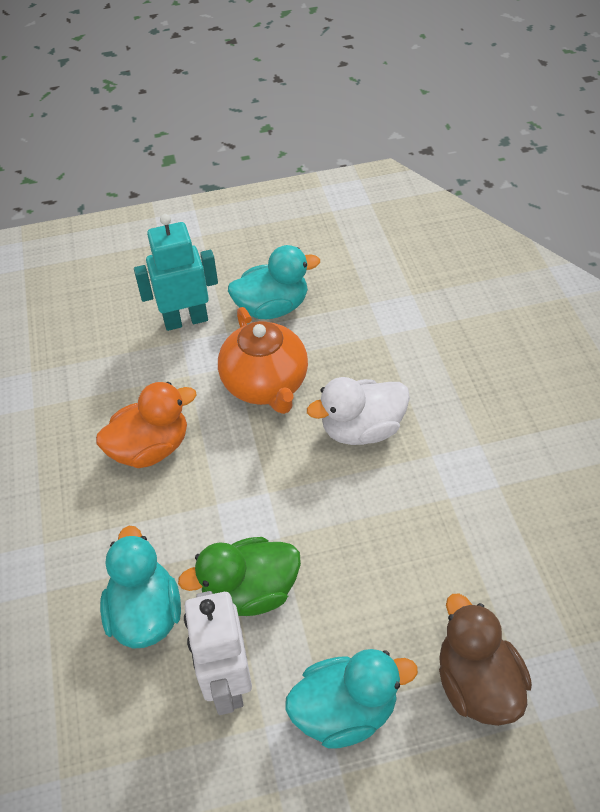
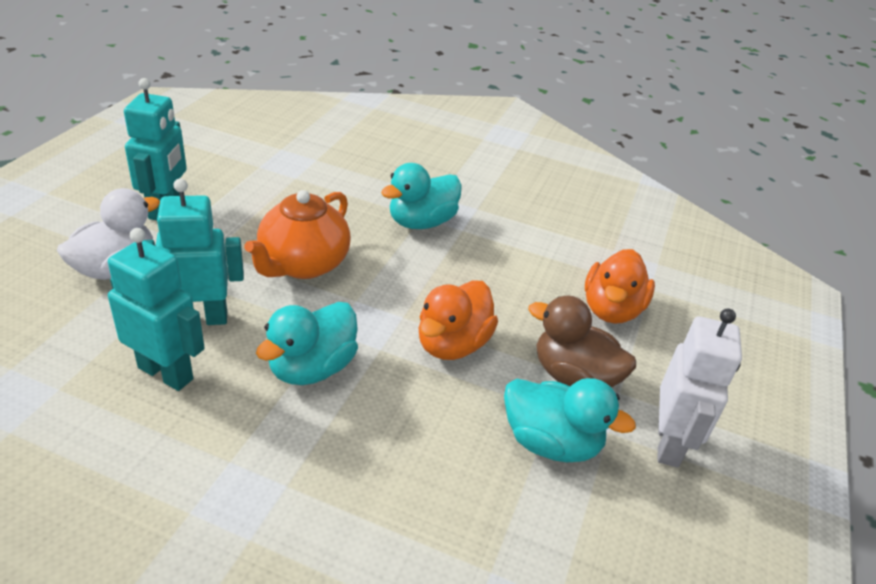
green duck: [178,537,301,616] = 1 -> none = 0
orange duck: [96,382,196,468] = 1 -> [419,280,498,360] [585,249,655,324] = 2
turquoise robot: [134,214,218,331] = 1 -> [108,228,205,391] [124,78,187,220] [145,178,244,325] = 3

